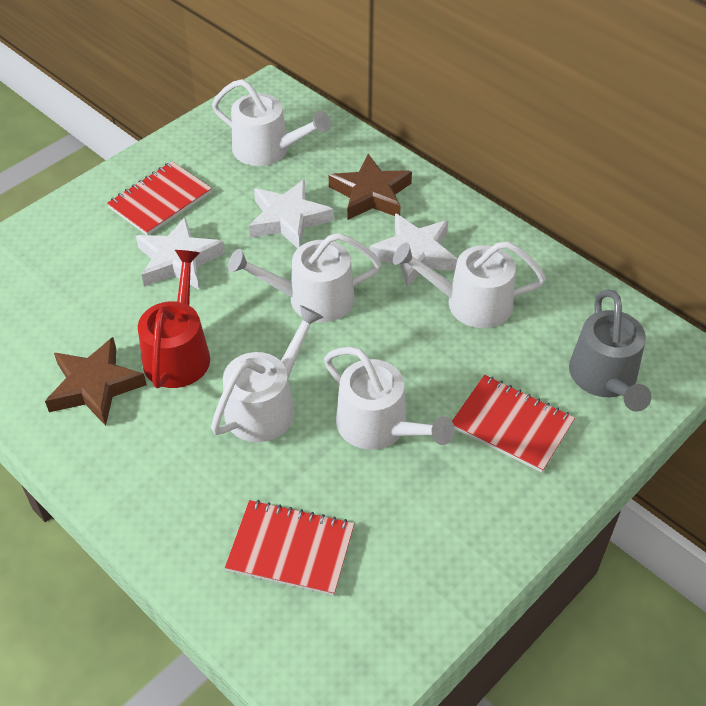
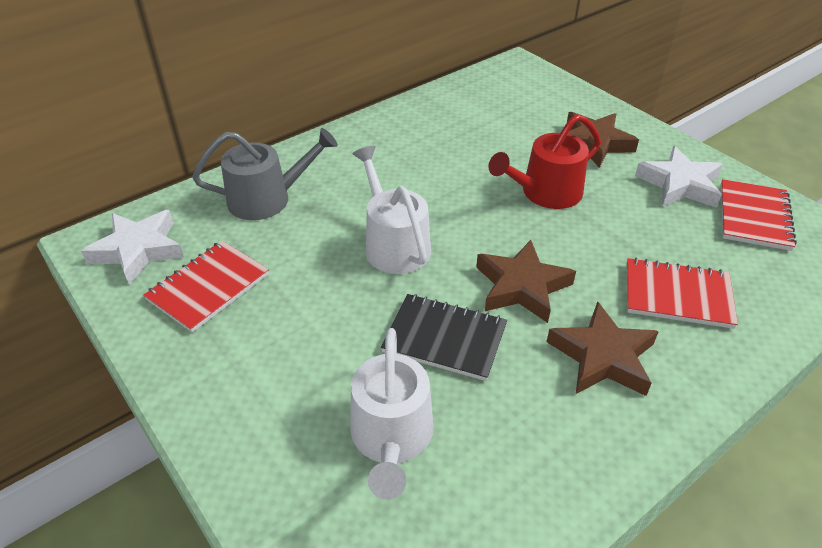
black notebook: none = 0 -> [381,294,507,381] = 1
brown star: [45,337,147,426] [329,154,412,220] = 2 -> [476,240,576,323] [547,301,659,396] [567,112,639,168] = 3
white star: [136,217,225,290] [249,179,334,249] [369,213,458,288] = 3 -> [81,210,184,285] [635,146,723,208] = 2
white watering can: [211,305,323,442] [212,79,331,166] [228,233,381,322] [324,347,455,450] [393,241,546,328] = 5 -> [350,328,434,500] [353,146,431,274] = 2

